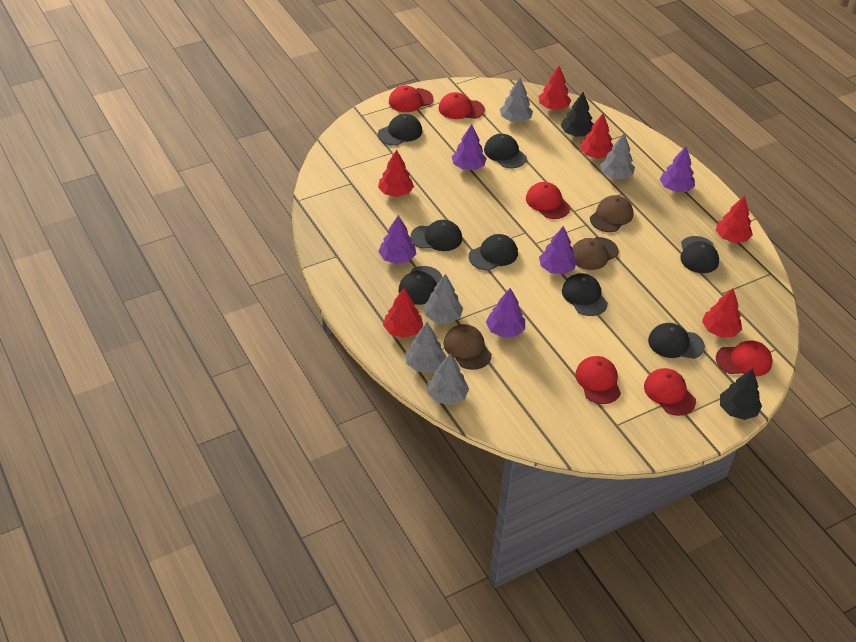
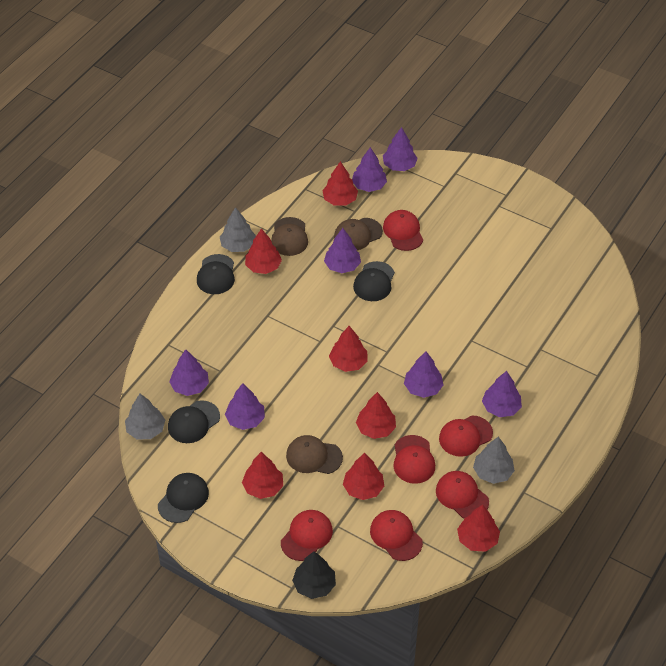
black cap: [378,114,422,146] [399,266,442,305] [410,220,462,251] [469,234,518,271] [484,134,527,168] [562,273,608,316] [648,323,705,359] [680,236,719,273] = 8 -> [158,473,209,523] [168,400,220,443] [197,254,235,294] [353,261,395,301] = 4
black tree: [561,92,594,137] [720,368,762,420] = 2 -> [292,551,336,599] = 1
grey tree: [405,322,446,373] [424,274,463,324] [427,354,469,405] [500,78,533,122] [600,134,635,179] = 5 -> [125,394,165,439] [220,207,256,252] [473,437,515,484] = 3
purple tree: [378,215,416,264] [452,124,487,170] [486,288,525,338] [539,226,577,274] [660,146,695,192] = 5 -> [169,349,209,396] [225,383,265,430] [324,228,361,273] [352,147,387,192] [383,127,418,171] [404,351,443,398] [482,371,522,417] = 7
red tree: [378,150,414,197] [383,288,423,338] [539,66,571,110] [580,114,613,159] [702,289,742,337] [716,195,753,243] = 6 -> [242,452,283,499] [245,228,282,274] [322,161,358,206] [329,326,367,372] [343,453,384,500] [356,392,396,439] [457,505,500,552] = 7

